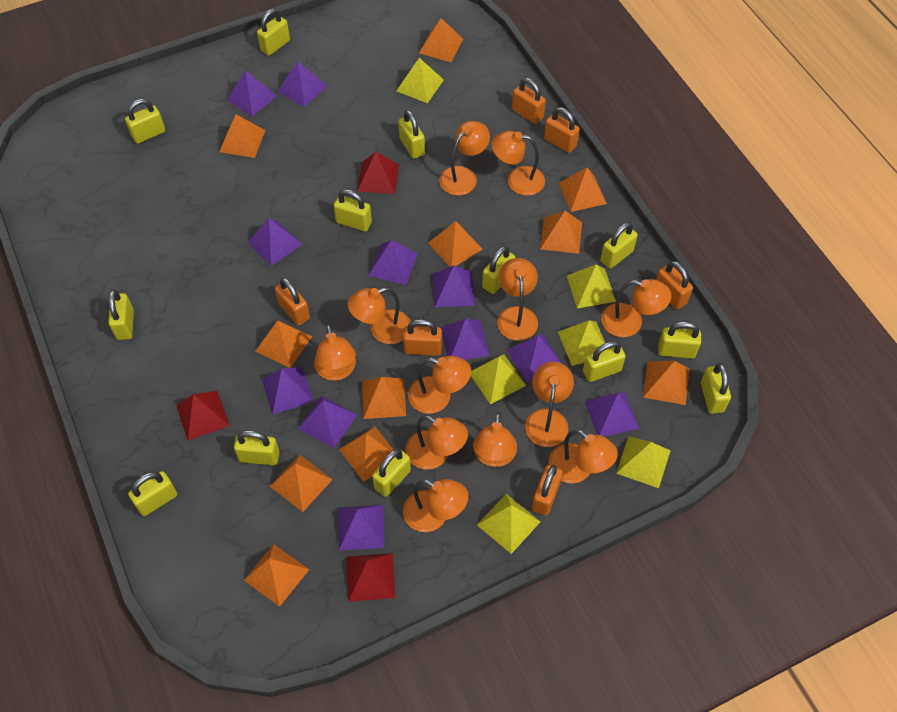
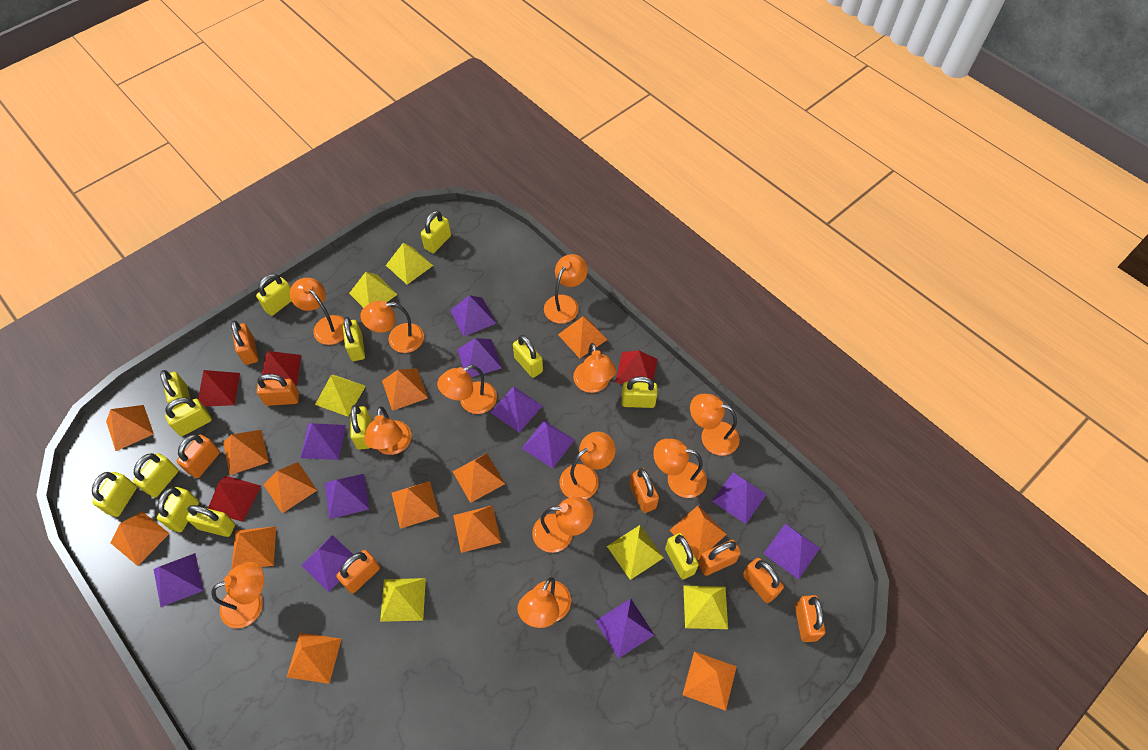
orange padlock: [275,277,310,326] [403,319,442,356] [512,78,546,124] [532,465,563,516] [544,107,580,153] [656,261,693,309] = 6 -> [177,434,220,478] [231,321,258,365] [257,374,299,406] [336,550,380,594] [629,468,659,513] [698,540,741,576] [743,558,784,603] [795,595,825,642] = 8
orange pyramid: [219,114,265,158] [244,544,309,607] [255,320,312,368] [270,455,333,512] [339,426,393,482] [362,377,406,419] [419,18,463,62] [429,221,483,267] [540,211,582,254] [559,167,607,212] [643,361,689,405] = 11 -> [106,405,154,451] [111,511,170,566] [223,430,269,475] [231,526,276,570] [263,462,317,514] [287,633,342,684] [382,369,428,411] [392,481,440,529] [452,453,505,503] [453,505,501,553] [558,316,608,358] [669,506,727,560] [683,652,737,711] = 13
red pyramid: [176,391,230,441] [347,553,395,602] [357,152,399,194] = 3 -> [198,370,240,407] [208,476,261,522] [262,351,301,386] [615,351,658,384] = 4

